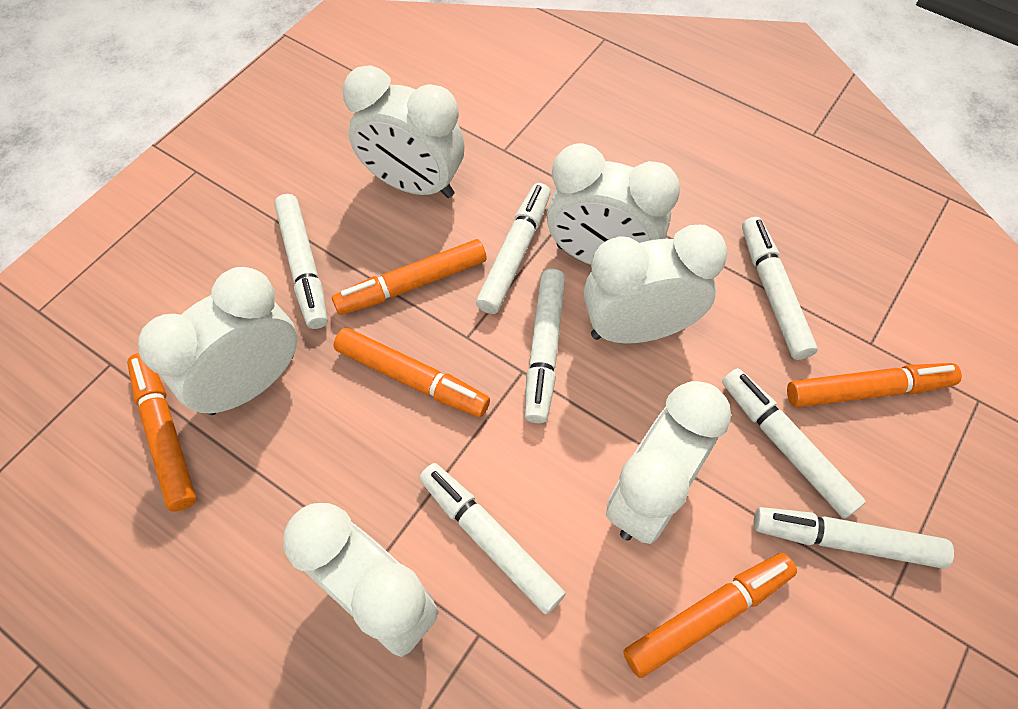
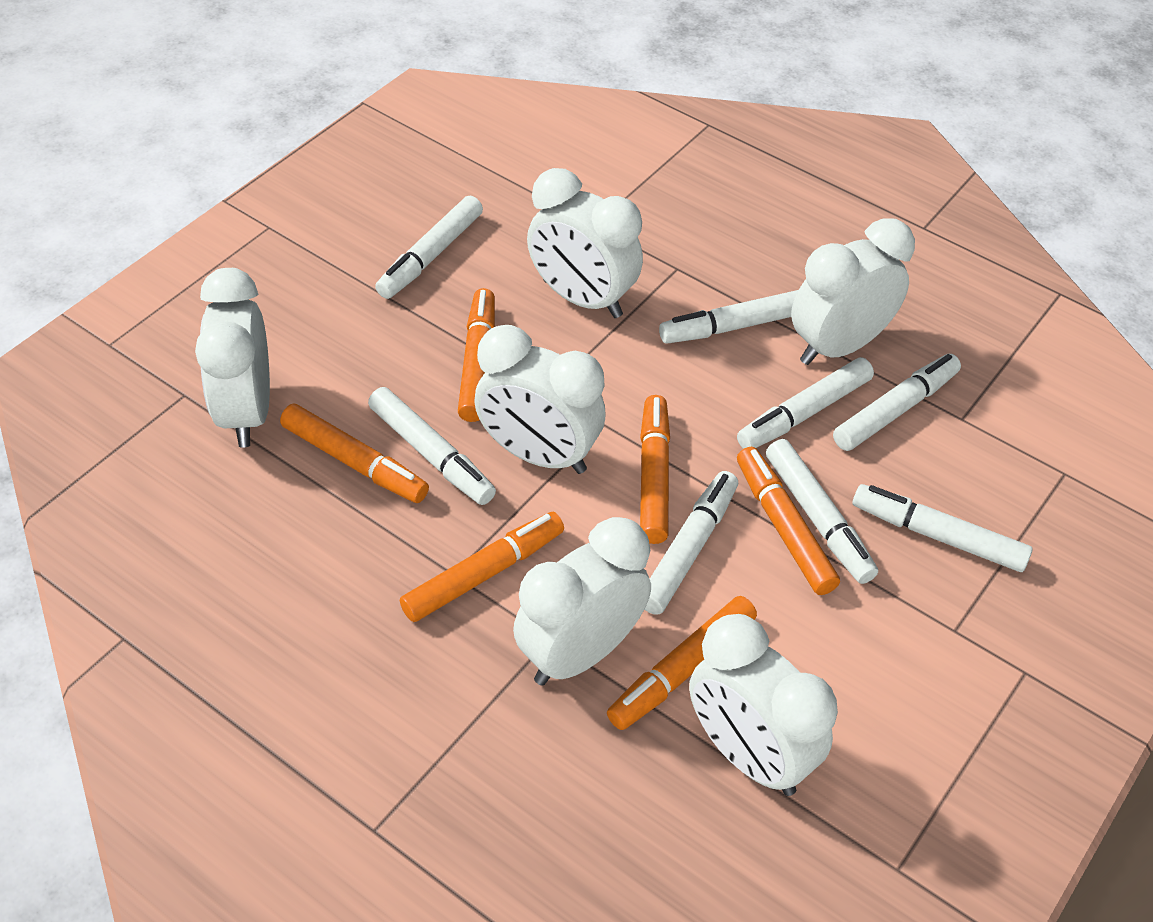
orange marker: [127,353,197,511] [332,239,487,315] [333,328,490,417] [623,553,797,678] [787,363,962,407] = 5 -> [280,404,429,503] [400,512,564,622] [458,288,495,422] [607,596,757,730] [640,395,670,544] [737,447,840,595] = 6
white marker: [274,194,328,329] [419,463,566,614] [476,183,551,314] [525,269,565,423] [722,368,866,519] [742,217,818,360] [754,507,954,569] = 7 -> [368,387,496,505] [375,196,483,299] [644,471,738,615] [659,290,798,344] [737,357,874,449] [766,439,878,584] [833,354,961,451] [853,484,1033,572] = 8

